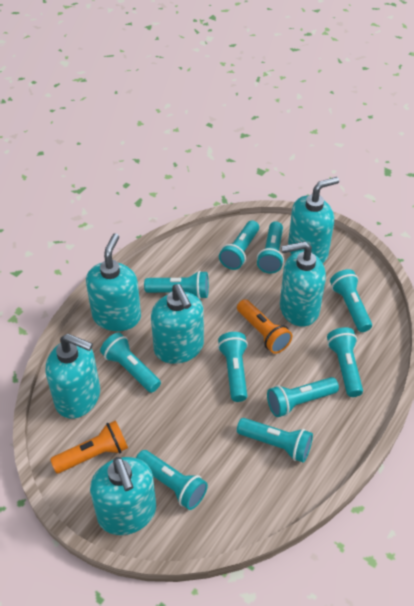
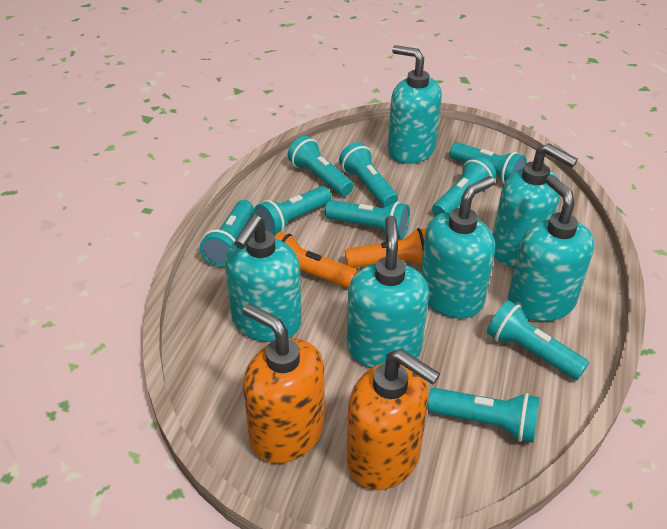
orange soap dispenser: none = 0 -> [243,303,324,463] [346,349,440,490] = 2
turquoise flashlight: [100,333,161,393] [136,450,208,510] [144,271,209,299] [218,332,248,402] [219,220,259,270] [237,418,313,463] [257,221,284,273] [267,377,339,417] [327,327,363,397] [330,269,372,332] = 10 -> [200,200,254,267] [254,186,331,235] [288,136,354,196] [325,200,410,239] [339,142,398,207] [427,388,540,442] [432,156,496,216] [450,142,527,184] [487,300,589,380] = 9

